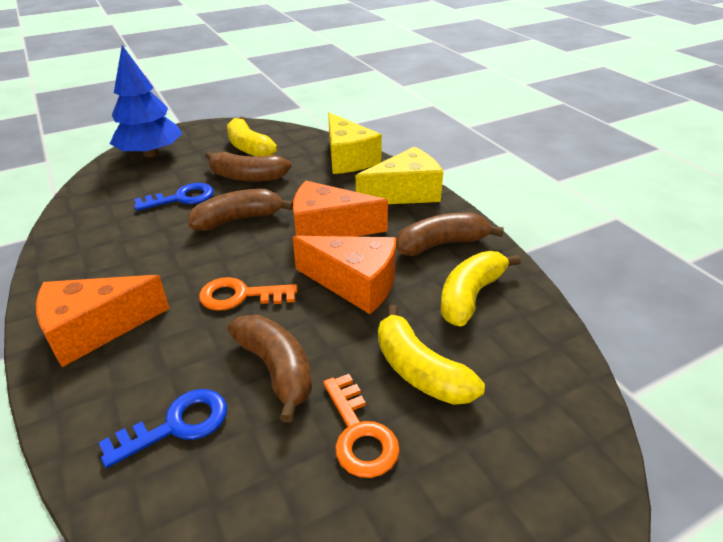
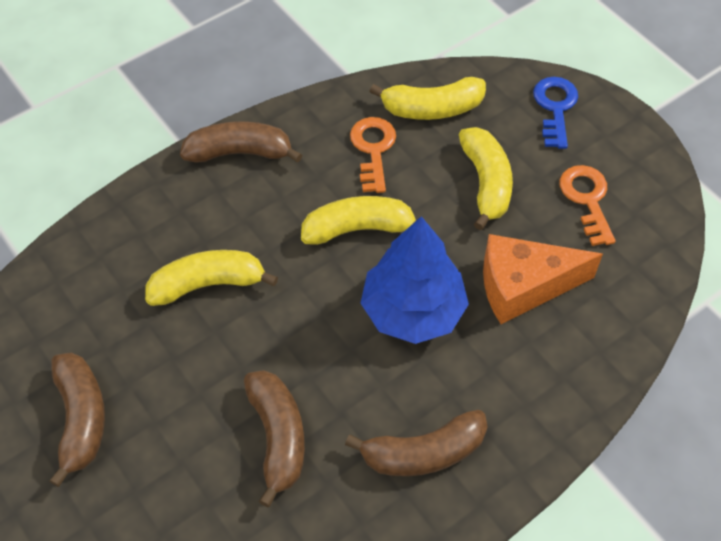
blue key: [99,389,227,468] [134,183,214,211] = 2 -> [533,77,578,149] = 1
orange cheese: [36,275,169,367] [293,181,388,237] [293,236,396,314] = 3 -> [483,234,603,324] = 1
yellow banana: [227,117,277,156] [378,305,485,405] [441,251,521,326] = 3 -> [145,250,278,306] [301,196,416,245] [369,77,486,120] [459,127,513,230] = 4
yellow cheese: [328,113,382,174] [356,147,443,204] = 2 -> none = 0

